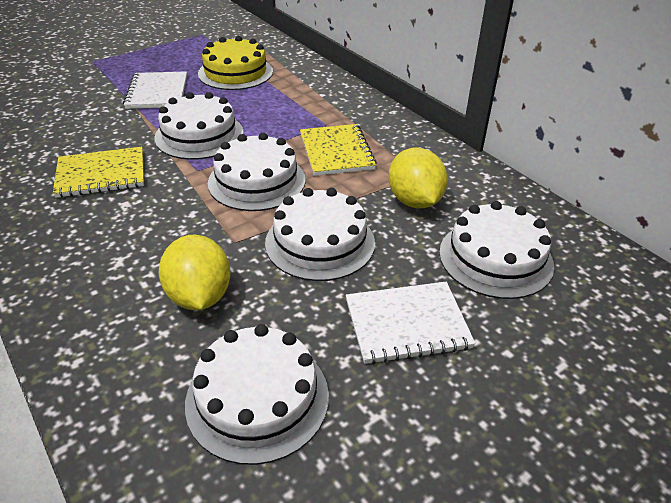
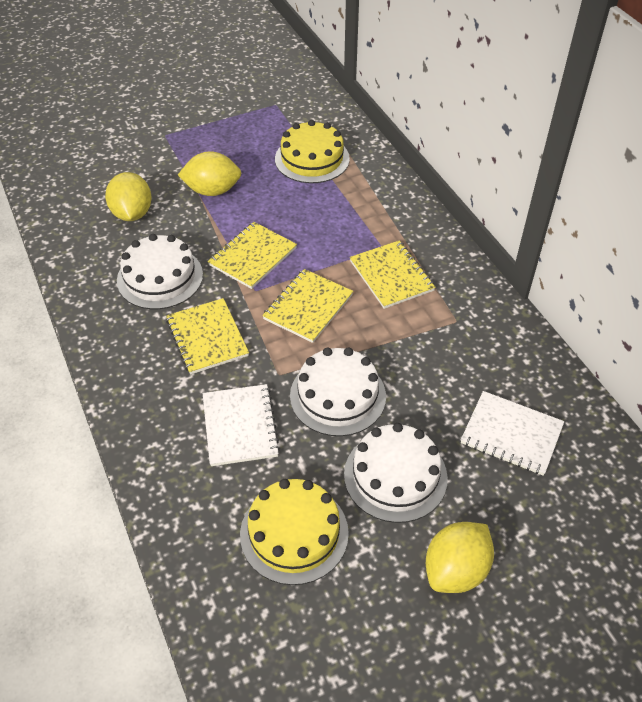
white cake: [154,92,244,160] [185,324,329,465] [208,133,305,211] [265,188,375,281] [439,201,554,299] = 5 -> [117,234,203,309] [290,347,386,436] [344,423,448,523] = 3
yellow cake: [198,36,273,90] = 1 -> [240,479,349,585] [275,120,350,183] = 2
yellow lemon: [159,235,231,310] [388,148,448,208] = 2 -> [105,172,152,221] [178,151,241,196] [426,522,494,593] = 3
yellow notebook: [53,147,144,198] [300,124,377,176] = 2 -> [166,298,249,375] [207,222,297,289] [262,269,353,343] [350,240,436,309] = 4

